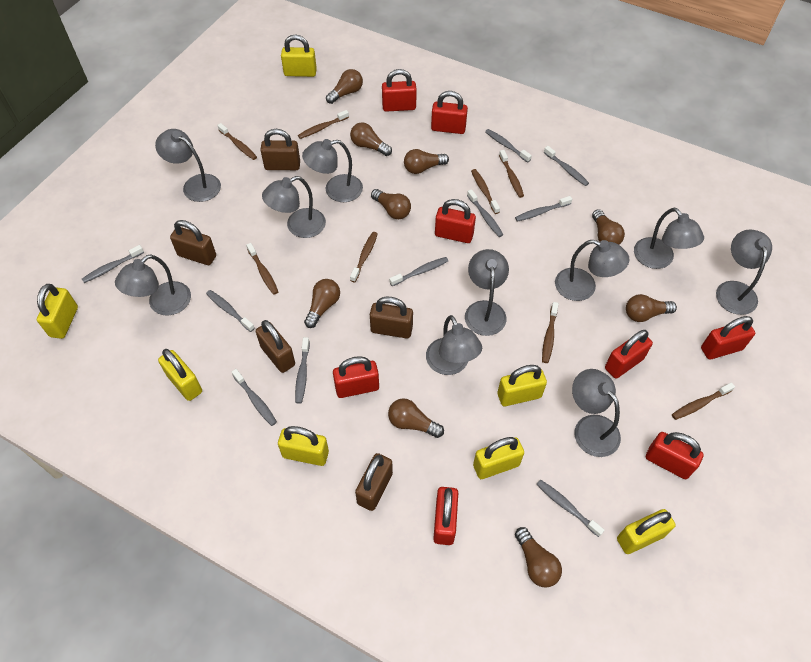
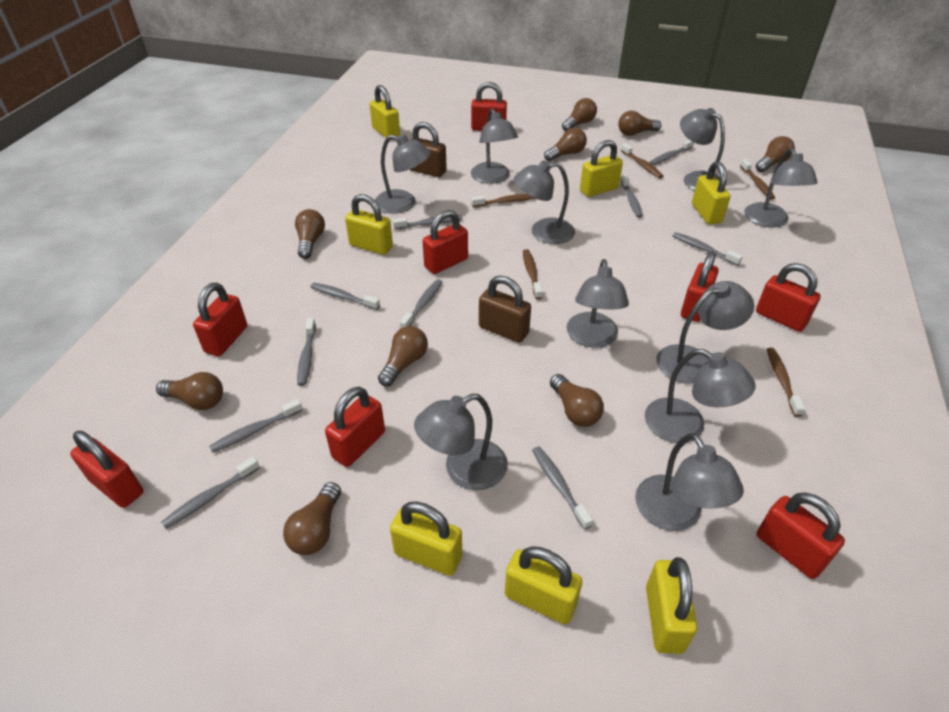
brown padlock: [170,220,216,265] [256,320,295,373] [260,129,300,170] [355,453,393,511] [370,297,413,338] = 5 -> [409,122,447,177] [479,275,531,343] = 2
brown toothbrush: [217,123,257,160] [246,243,278,295] [298,110,349,139] [350,232,378,282] [471,169,500,214] [499,150,524,198] [542,302,559,363] [672,382,735,420] = 8 -> [471,194,535,207] [523,249,543,300] [621,143,663,178] [740,159,775,200] [767,348,805,417] = 5

